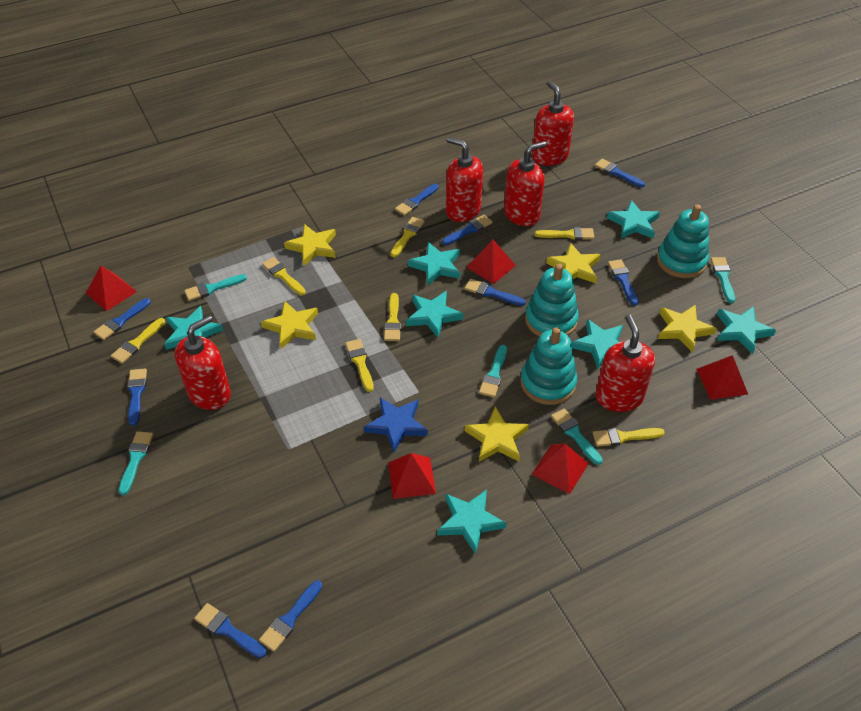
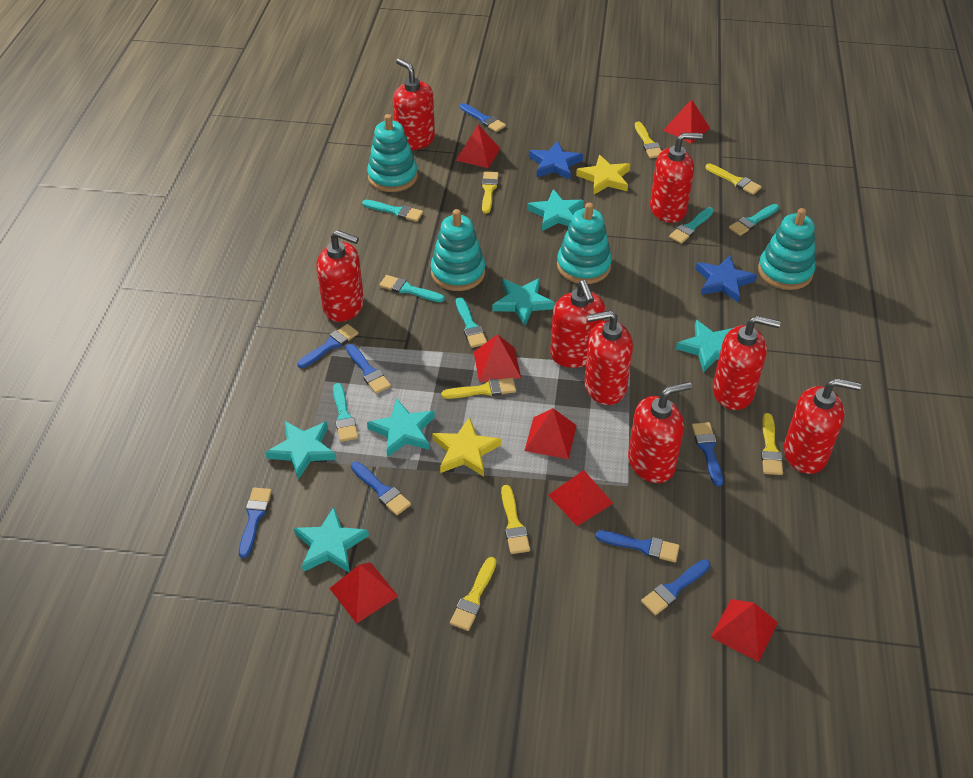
blue brush: [94,298,151,340] [127,368,147,426] [194,603,266,658] [259,580,323,652] [395,184,439,216] [442,215,493,245] [465,279,526,306] [595,159,645,187] [608,259,639,306] = 9 -> [239,488,272,558] [297,324,358,368] [346,344,391,394] [351,462,411,516] [460,103,506,132] [595,530,679,562] [641,559,710,615] [692,422,723,487] = 8
blue star: [364,398,428,453] = 1 -> [529,141,583,179] [696,255,757,303] = 2
red pyramid: [86,266,137,311] [388,453,436,499] [467,240,516,284] [531,444,589,494] [696,355,748,400] = 5 -> [329,562,398,624] [456,124,501,168] [474,334,521,383] [524,408,577,459] [548,470,613,526] [664,99,710,143] [711,599,778,662] = 7
red soap dispenser: [175,315,231,410] [446,137,483,222] [504,141,547,226] [532,81,574,166] [596,314,655,412] = 5 -> [316,230,364,322] [393,58,435,150] [550,280,605,368] [584,310,633,405] [628,382,692,483] [650,133,703,223] [713,315,781,410] [784,378,861,474] = 8
turquoise brush: [118,431,153,495] [184,274,247,301] [479,345,507,398] [551,409,603,465] [711,257,735,303] = 5 -> [333,383,358,442] [362,200,423,222] [379,275,445,302] [456,298,487,348] [669,207,714,244] [729,204,779,236] = 6
turquoise stacking toy: [520,327,577,405] [525,264,579,337] [657,205,709,278] = 3 -> [367,114,418,192] [431,209,485,291] [557,203,612,284] [758,208,816,290] = 4
turquoise star: [164,306,223,350] [406,291,463,338] [408,242,460,286] [437,490,507,554] [571,319,623,369] [607,200,660,239] [717,306,776,354] = 7 -> [265,421,337,480] [294,507,369,572] [367,398,435,457] [493,278,555,325] [527,189,584,231] [676,320,733,373] = 6
yellow star: [261,300,318,349] [284,224,336,266] [465,406,529,462] [546,243,601,283] [658,304,717,353] = 5 -> [432,417,501,476] [576,155,630,194] = 2

